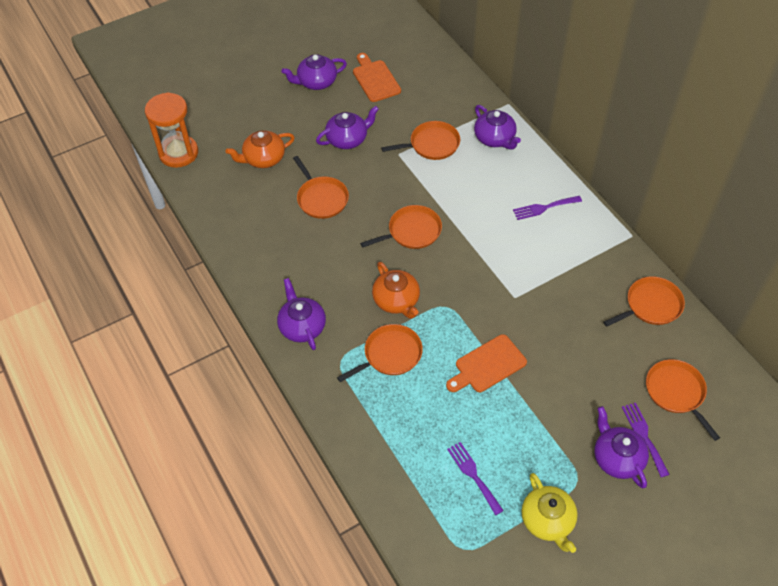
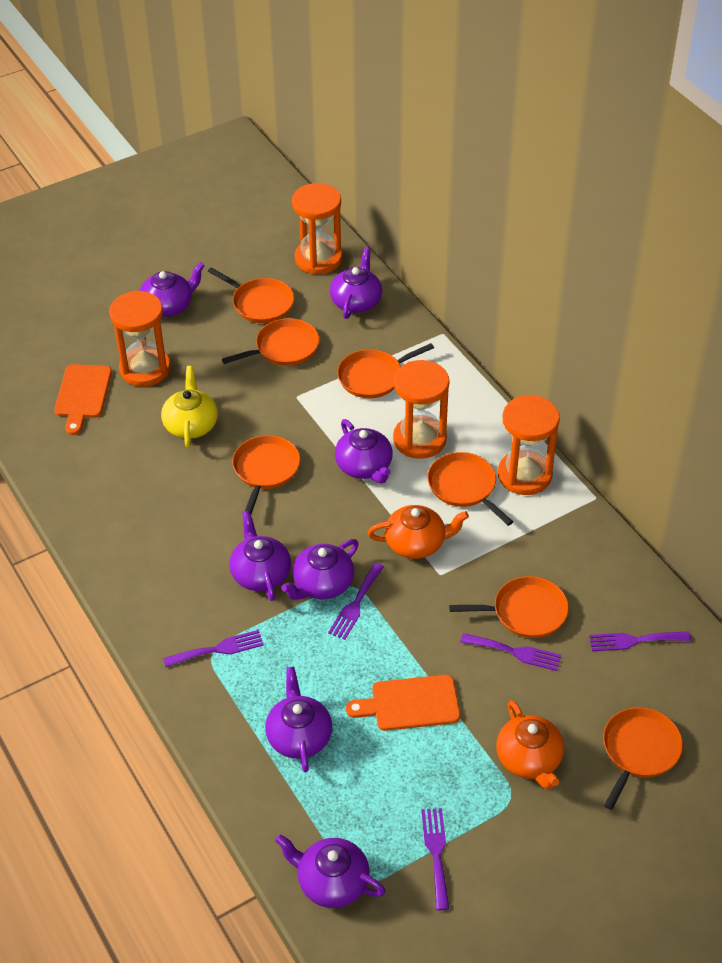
orange hourglass: [145,92,198,168] = 1 -> [109,291,171,387] [292,183,343,274] [393,360,449,459] [498,395,560,495] = 4
orange pan: [293,156,349,219] [337,324,423,382] [360,205,442,249] [382,121,460,160] [603,276,685,327] [646,359,720,441] = 6 -> [208,267,294,323] [222,318,319,366] [232,435,300,514] [337,343,434,398] [427,452,513,526] [449,576,569,638] [603,707,683,810] = 7
purple fork: [447,442,504,515] [513,196,582,220] [622,403,670,477] = 3 -> [163,630,264,667] [328,563,384,640] [421,808,449,910] [460,633,561,671] [589,632,691,651] = 5
purple teapot: [277,278,326,350] [282,54,347,90] [316,106,379,149] [474,105,521,150] [594,406,649,488] = 5 -> [140,262,205,317] [229,511,291,601] [265,666,332,772] [275,834,386,908] [281,539,359,600] [330,247,382,319] [335,419,393,483] = 7

